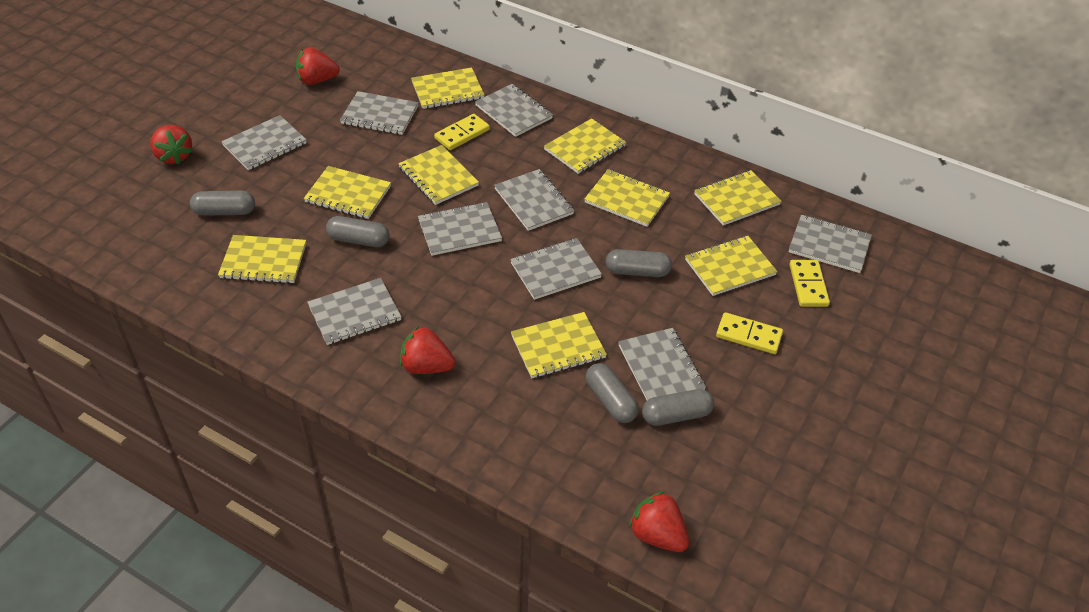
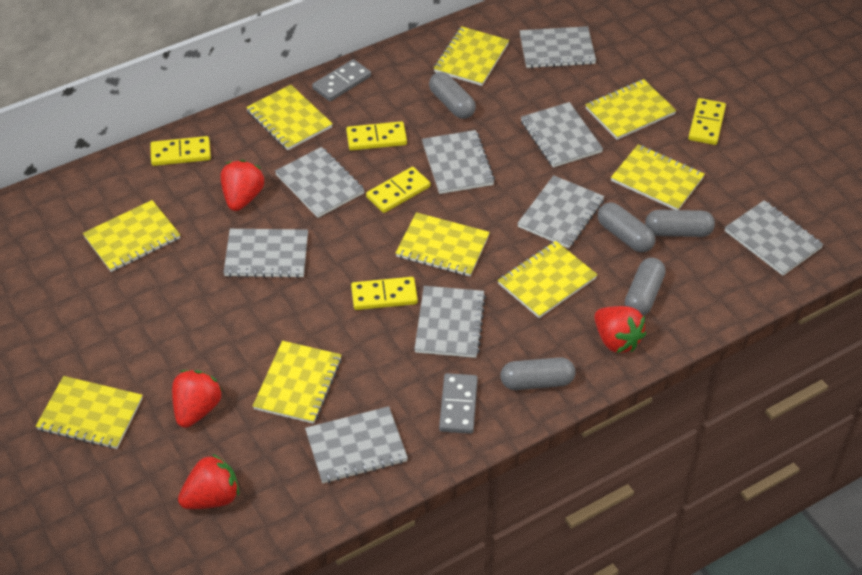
grey domino: none = 0 -> [312,59,371,101] [439,373,478,434] = 2
yellow domino: [434,114,490,150] [716,312,783,354] [789,260,830,307] = 3 -> [150,136,211,166] [346,121,407,151] [351,277,418,310] [366,167,430,213] [688,98,726,145] = 5

